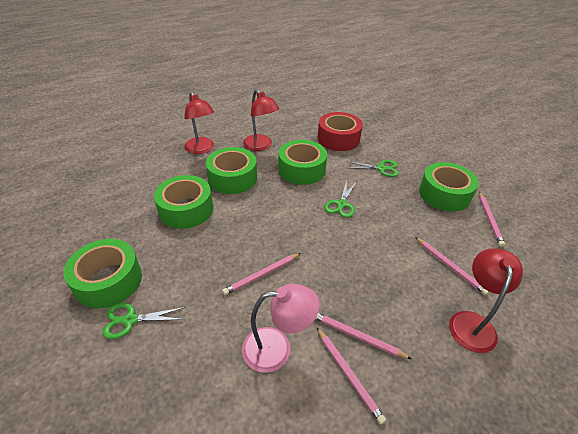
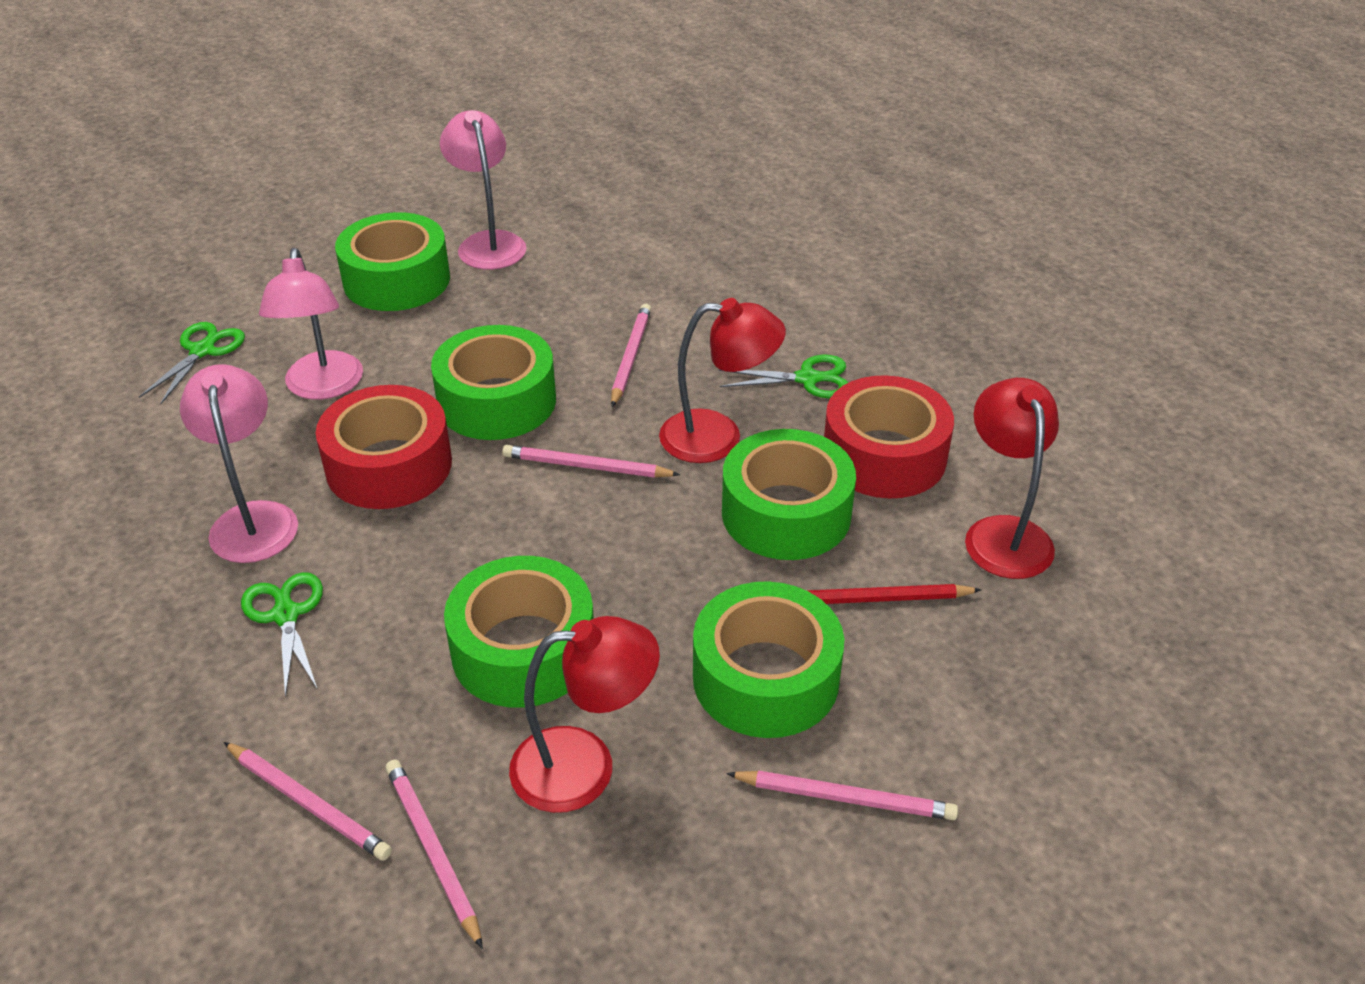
pink lamp: [242,284,319,373] = 1 -> [180,364,298,563] [259,248,363,400] [440,110,527,270] = 3
red pencil: none = 0 -> [806,584,981,604] = 1
red tape: [318,112,363,151] = 1 -> [316,385,452,509] [824,375,954,498] = 2

